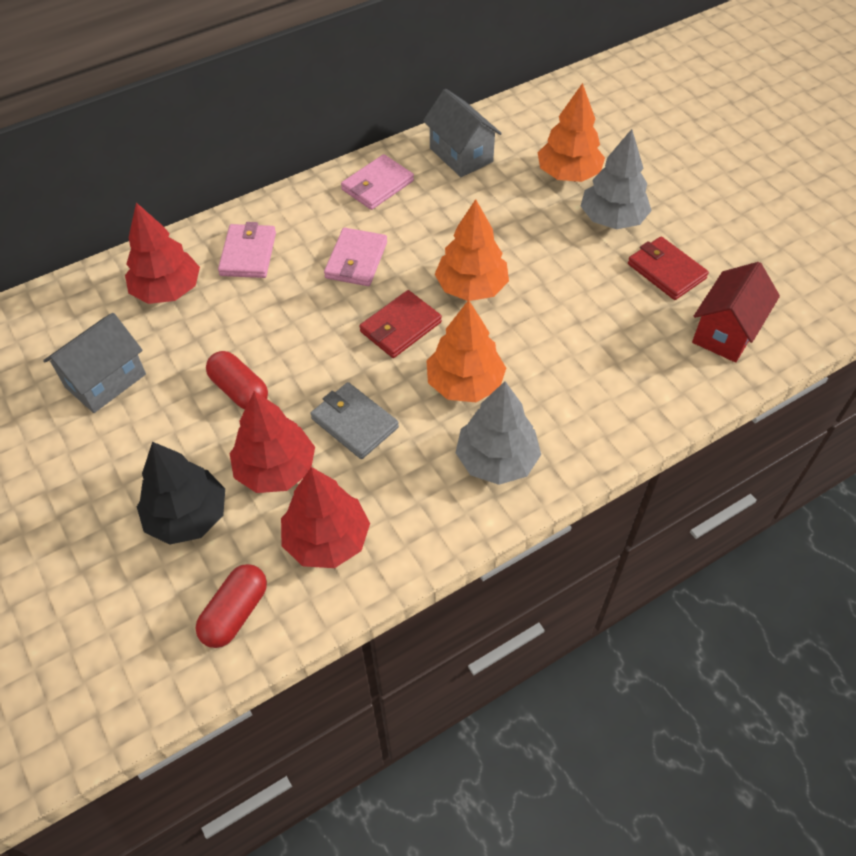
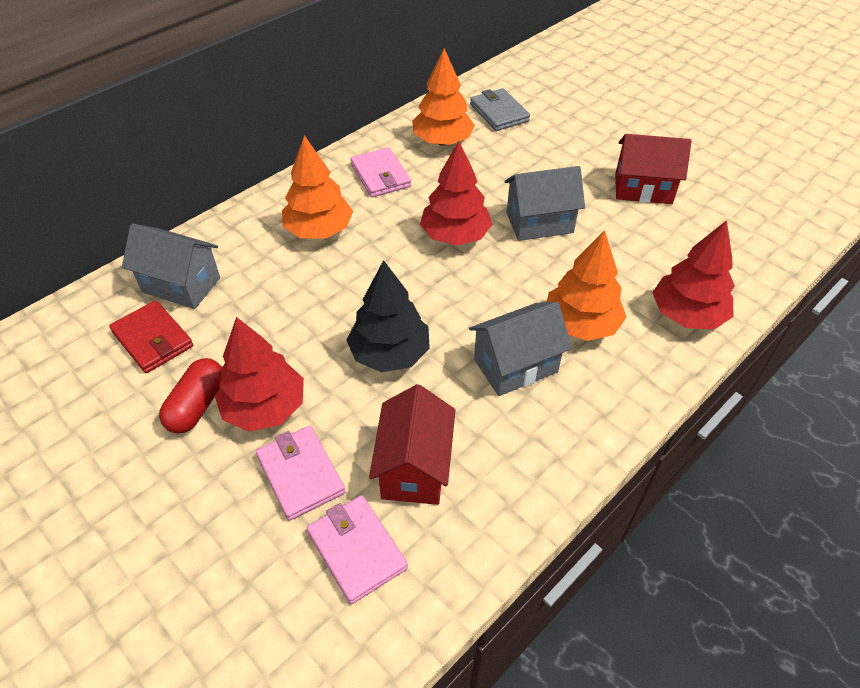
grey house: [43,313,146,413] [423,89,502,177] = 2 -> [122,224,220,309] [469,302,572,396] [505,166,585,241] = 3
grey tree: [456,381,541,485] [581,129,652,229] = 2 -> none = 0
red capsule: [196,564,267,648] [206,351,268,409] = 2 -> [159,358,222,434] = 1
red house: [692,262,780,363] = 1 -> [369,384,456,505] [615,134,692,204] = 2
red wallet: [360,290,442,358] [628,236,709,300] = 2 -> [109,300,193,373] = 1

